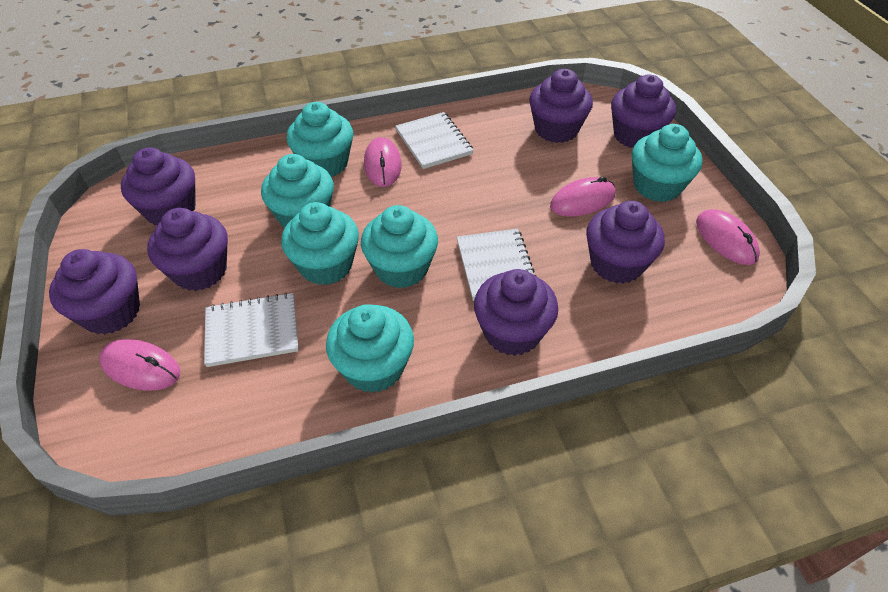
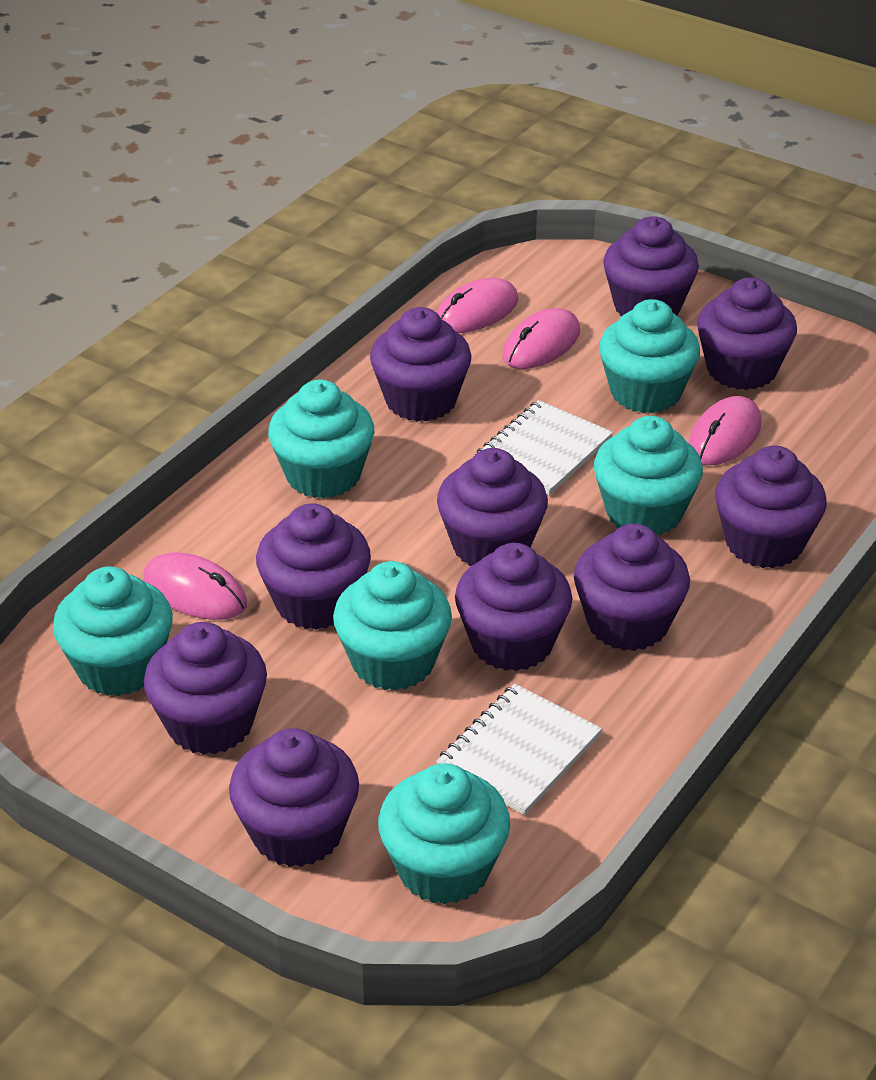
purple cupcake: [49,249,140,335] [121,148,196,225] [147,208,228,291] [474,269,558,356] [529,69,593,143] [586,201,665,284] [611,74,676,148] = 7 -> [144,622,267,755] [229,728,359,867] [256,503,371,630] [370,307,471,422] [437,448,548,566] [455,543,572,671] [574,524,690,651] [603,216,699,316] [697,277,797,390] [715,445,827,568] = 10
white notebook: [204,292,299,367] [395,112,474,169] [457,229,537,301] = 3 -> [436,684,602,815] [477,400,613,496] = 2

